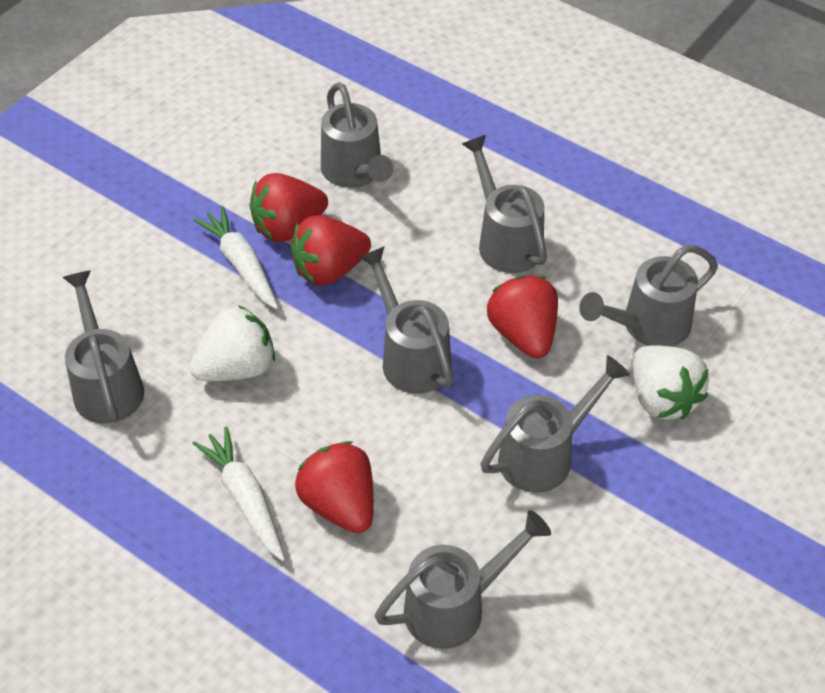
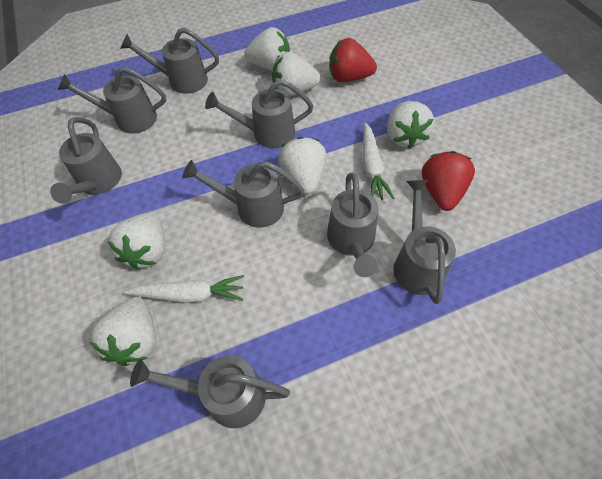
grey watering can: [62,270,144,424] [321,82,393,188] [359,247,453,394] [374,510,551,649] [462,135,547,273] [481,355,630,493] [579,245,718,347] = 7 -> [50,117,122,204] [58,67,166,134] [120,28,219,94] [130,355,290,428] [182,160,304,228] [205,79,314,148] [327,173,378,277] [393,180,456,304] = 8
red strawberry: [250,173,328,242] [290,215,371,286] [295,441,374,533] [487,275,558,359] = 4 -> [329,38,377,82] [422,151,475,211] = 2
white strawberry: [189,305,275,381] [633,345,709,420] = 2 -> [90,297,156,366] [107,212,165,270] [244,27,290,70] [272,52,321,96] [278,137,326,194] [387,101,434,149] = 6

